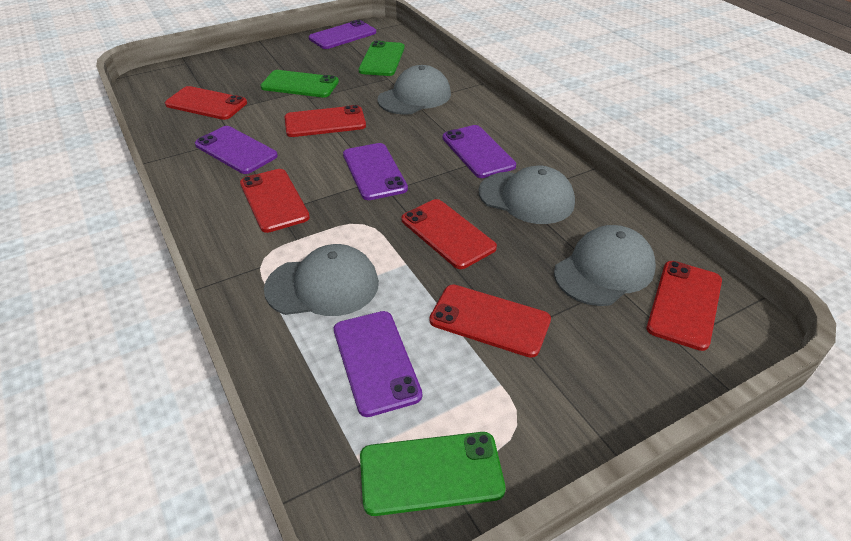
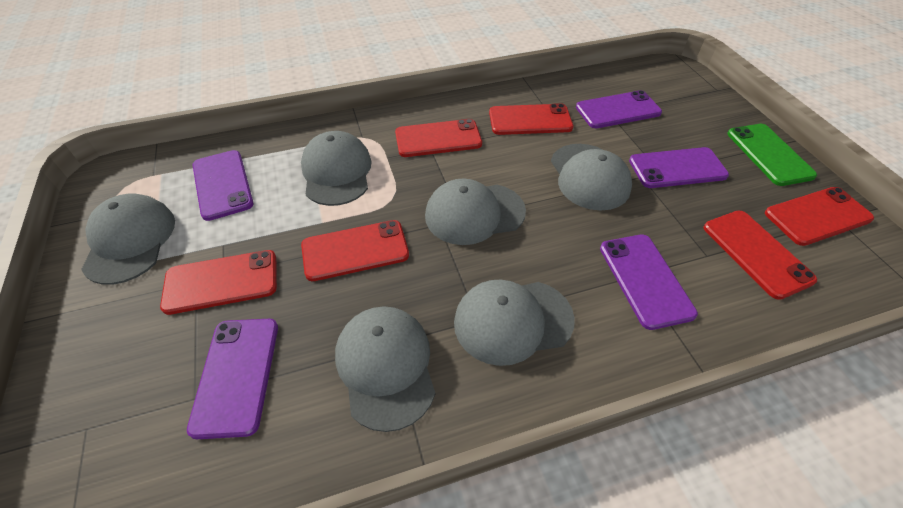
green phone: [260,70,339,97] [359,41,405,76] [360,432,506,516] = 3 -> [727,124,817,186] = 1
grey cap: [264,244,379,316] [378,65,451,115] [479,166,575,224] [554,225,656,306] = 4 -> [81,194,175,285] [301,131,372,206] [335,306,435,432] [425,178,526,245] [454,279,575,366] [551,144,632,211] = 6

